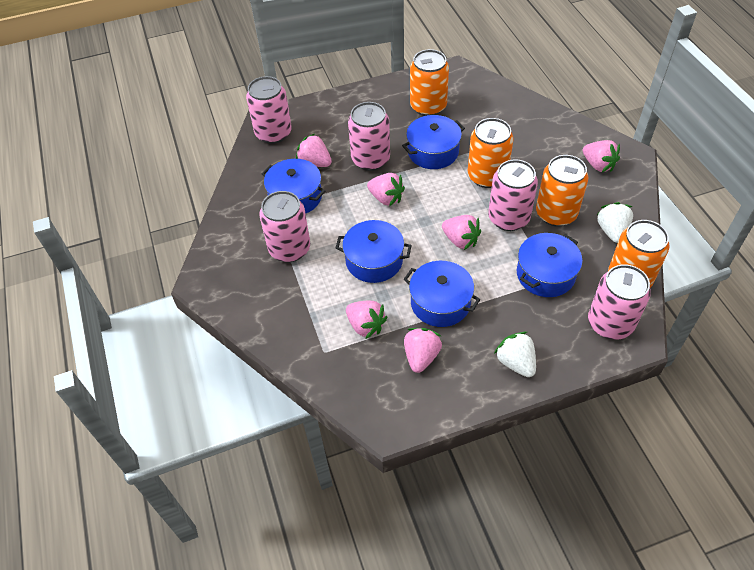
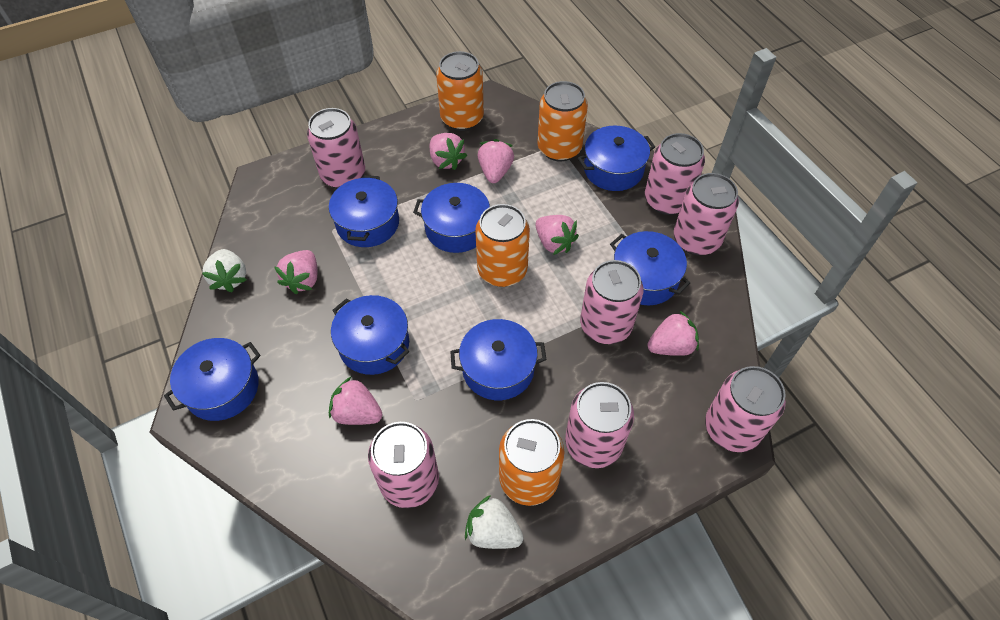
blue pot: [261,159,325,214] [335,220,412,283] [402,115,465,169] [404,261,480,327] [517,233,583,297] = 5 -> [164,338,261,421] [329,175,399,247] [331,295,409,375] [413,183,490,253] [450,319,547,400] [578,126,655,191] [610,231,690,305] = 7
pink can: [246,76,292,144] [259,191,310,262] [348,102,390,171] [488,159,538,231] [588,264,651,340] = 5 -> [307,108,365,189] [368,422,439,508] [565,382,634,468] [580,260,644,344] [645,133,705,215] [674,173,739,255] [705,366,786,452] = 7

